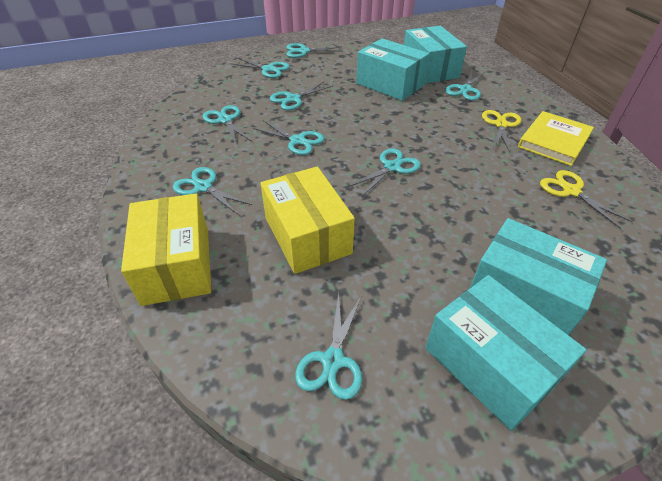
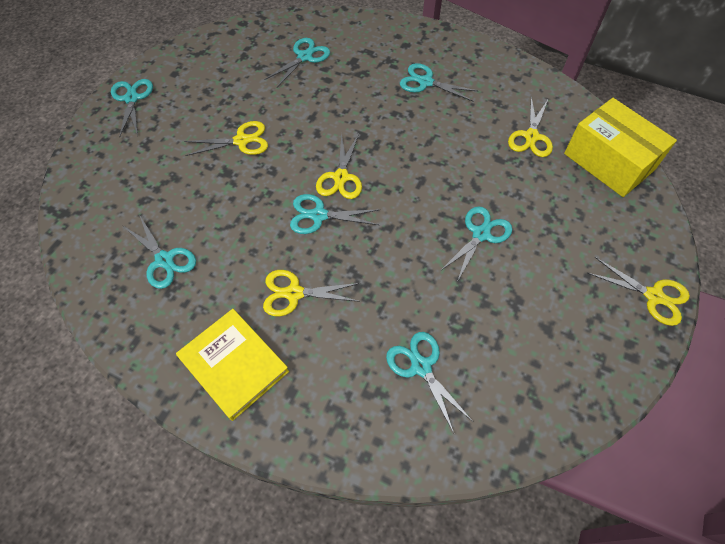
turquoise box: [356,38,429,101] [404,26,467,84] [425,275,586,431] [470,218,607,335] = 4 -> none = 0
turquoise scissors: [173,167,252,214] [203,105,252,144] [230,58,290,78] [253,120,324,155] [270,82,333,110] [286,43,343,58] [295,292,362,400] [348,148,421,196] [445,71,485,101] = 9 -> [111,79,153,138] [123,216,196,289] [264,38,330,87] [290,194,380,234] [386,332,473,433] [400,63,478,101] [439,206,512,282] = 7
yellow box: [121,193,211,306] [260,166,355,274] = 2 -> [564,98,677,197] = 1
yellow scissors: [482,110,521,152] [540,170,633,229] = 2 -> [184,121,268,156] [263,270,361,316] [316,133,362,199] [508,97,553,157] [588,257,690,326] = 5

